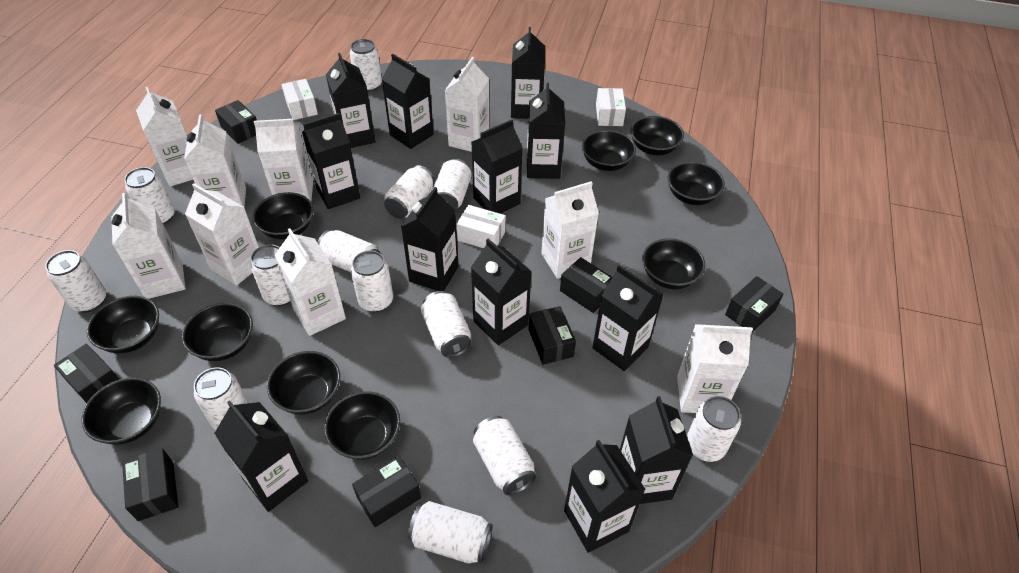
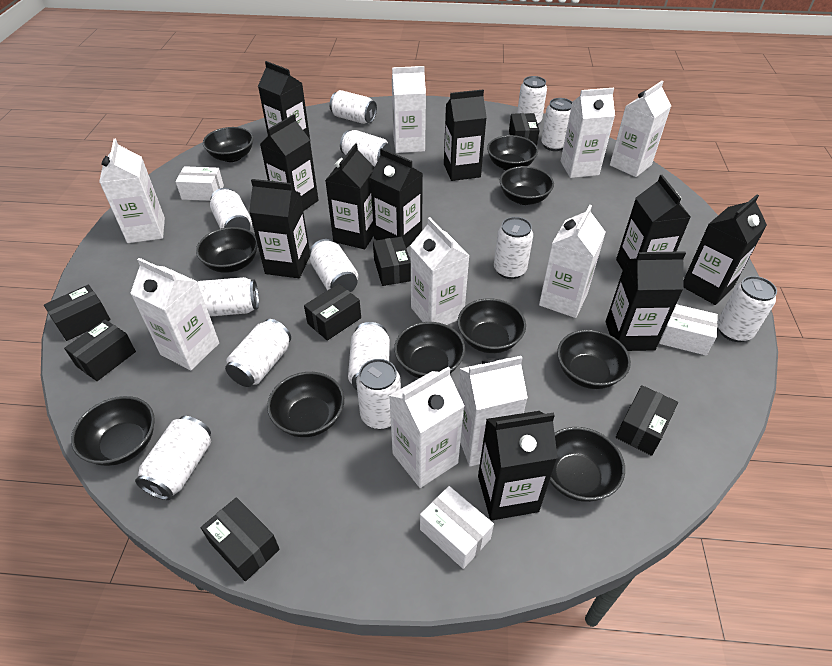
black carton: [214,401,308,512] [302,113,360,209] [326,53,376,148] [382,54,434,149] [401,187,459,291] [471,238,532,345] [472,119,523,214] [511,27,545,119] [527,83,565,179] [564,440,646,553] [592,265,664,371] [620,396,693,504] = 12 -> [249,179,310,278] [258,61,310,139] [260,114,318,211] [325,143,375,249] [370,148,423,248] [444,90,487,181] [478,411,558,521] [606,251,686,351] [616,175,691,270] [684,194,767,305] = 10

